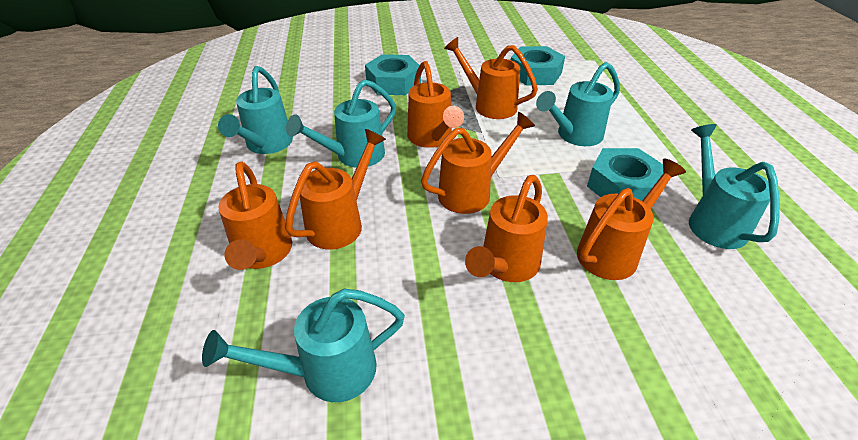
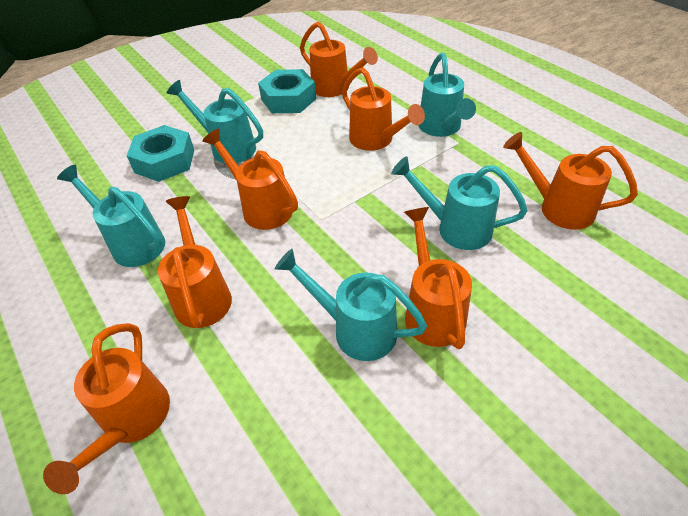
turquoise nut: [365,54,421,95] [511,46,565,85] [587,148,663,201] = 3 -> [127,125,194,182] [258,69,316,113] = 2

